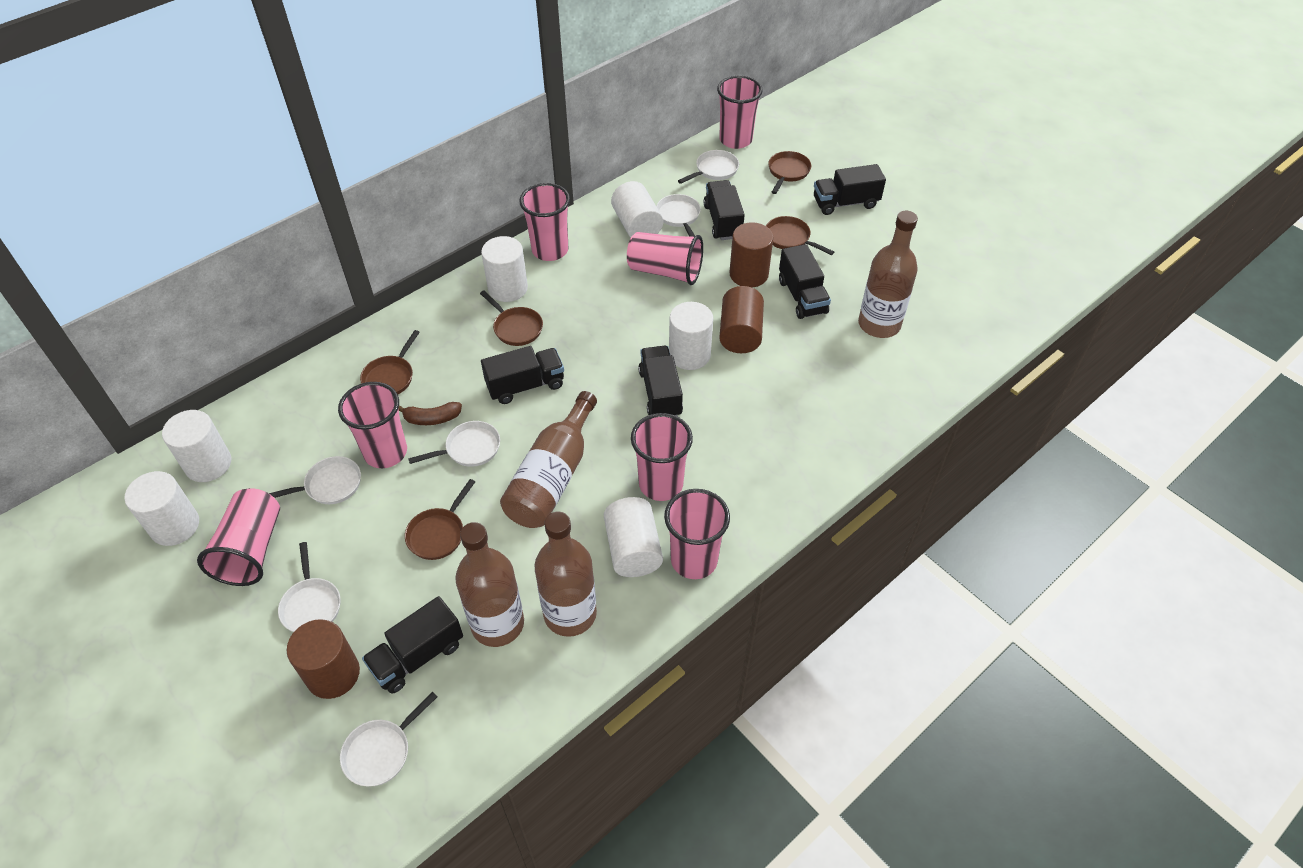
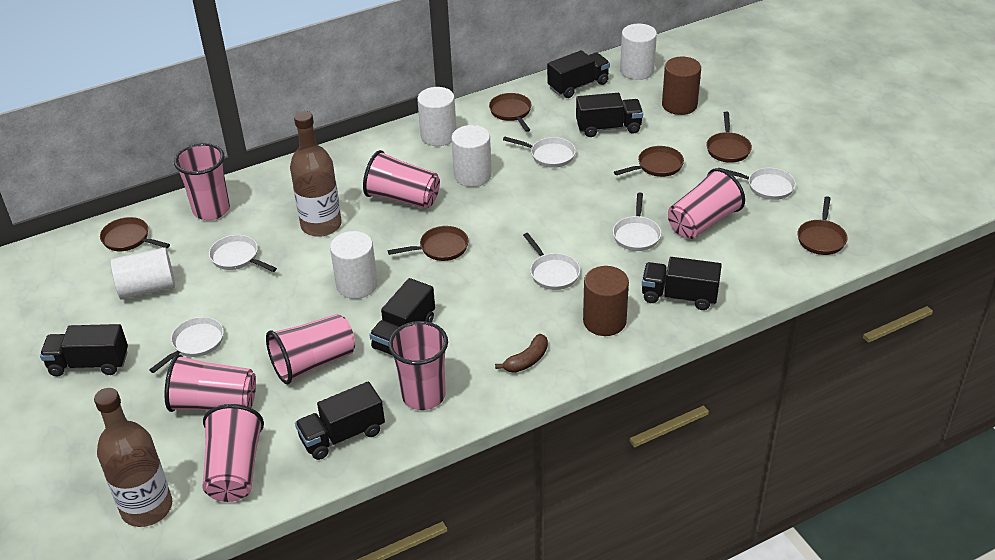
brown bottle: [455,522,524,647] [500,391,597,528] [535,512,597,637] [858,211,918,338] = 4 -> [94,388,172,527] [290,111,342,237] = 2
brown cylinder: [287,619,360,699] [719,286,764,353] [729,222,773,288] = 3 -> [583,266,629,336] [662,57,701,115] = 2
brown pan: [360,330,420,394] [405,479,475,560] [480,291,543,346] [766,216,834,255] [768,151,811,194] = 5 -> [100,217,170,251] [388,226,469,261] [489,93,532,132] [614,146,684,177] [706,112,752,163] [798,196,847,255] = 6
white cylinder: [124,471,199,546] [162,410,231,482] [481,236,528,302] [604,497,663,577] [611,181,663,238] [669,302,713,370] = 6 -> [110,247,175,299] [330,231,378,299] [417,87,457,146] [451,125,492,187] [620,24,657,80] = 5

